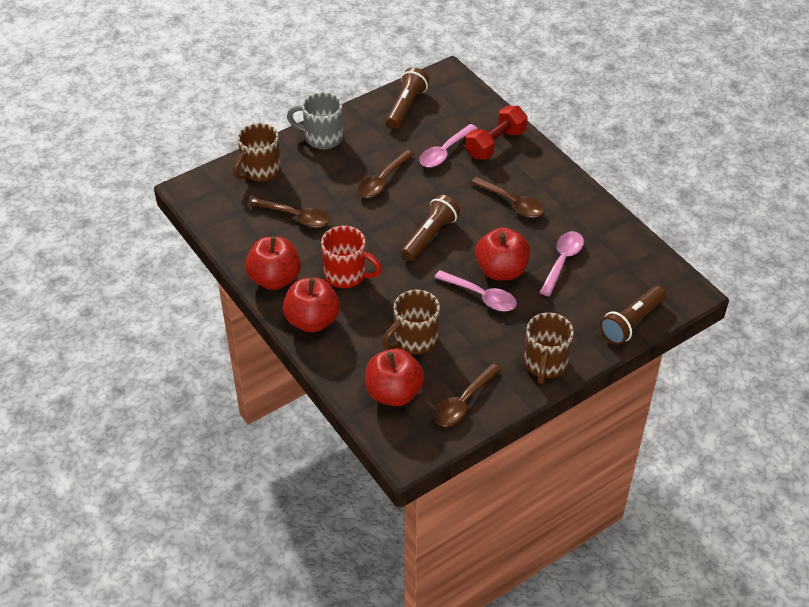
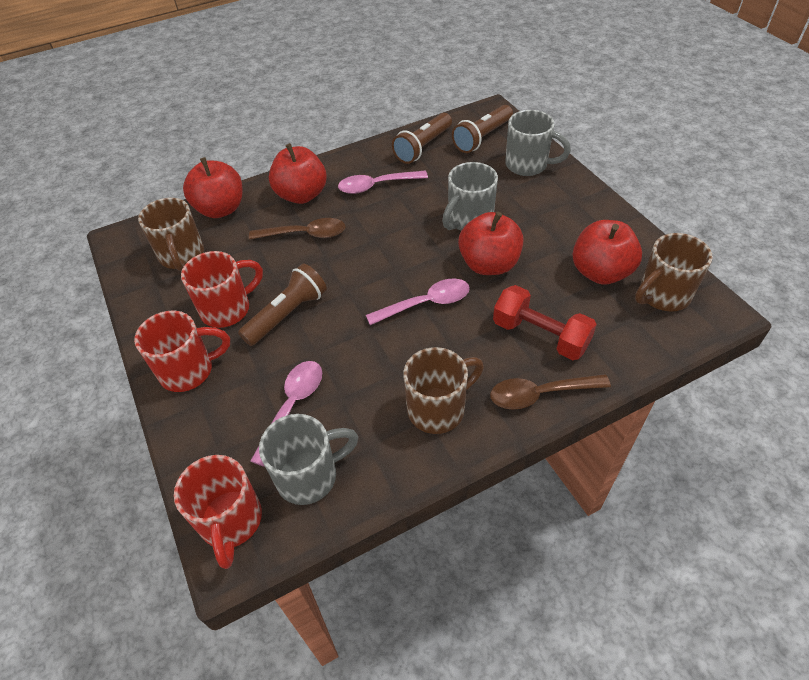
brown spoon: [250,198,330,228] [358,150,414,197] [434,364,502,426] [471,177,544,218] = 4 -> [249,218,346,240] [490,374,611,410] = 2
grey mug: [287,92,343,149] = 1 -> [259,414,358,505] [442,162,498,231] [505,110,571,176] = 3
red mug: [321,226,382,288] = 1 -> [134,311,230,392] [174,455,262,569] [181,251,263,328] = 3

